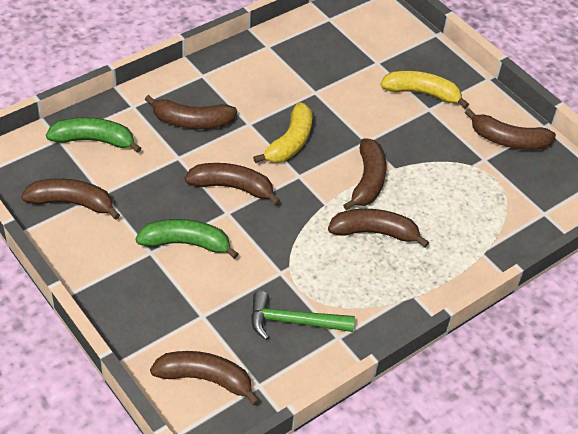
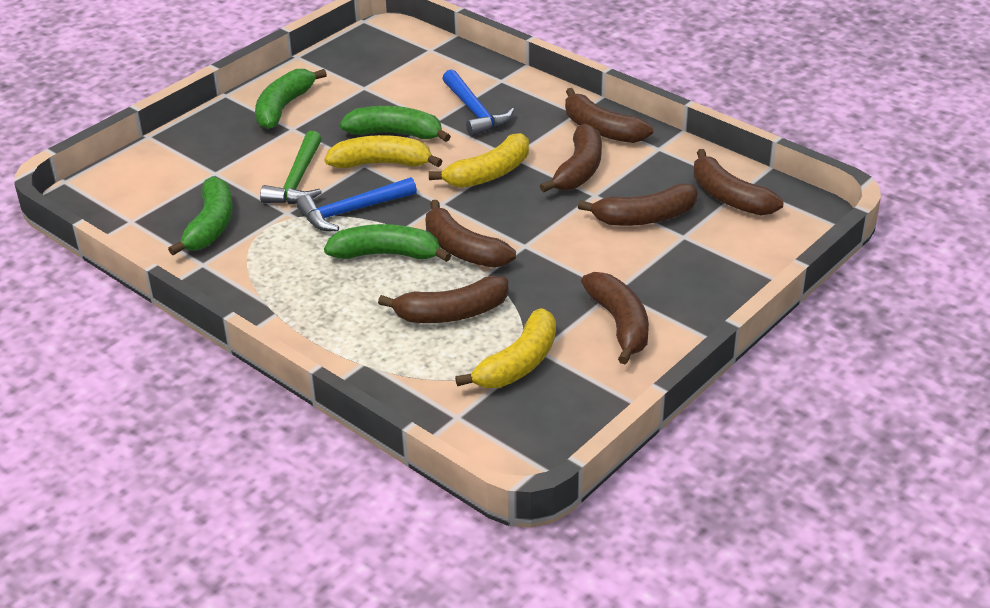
blue hammer: none = 0 -> [297,177,417,231] [442,69,514,136] = 2
green banana: [46,117,141,153] [135,219,239,259] = 2 -> [168,176,233,255] [255,69,327,129] [324,224,451,262] [340,106,451,142] = 4
yellow banana: [253,102,313,163] [380,70,469,108] = 2 -> [324,135,442,168] [429,133,529,188] [455,308,556,388] = 3

